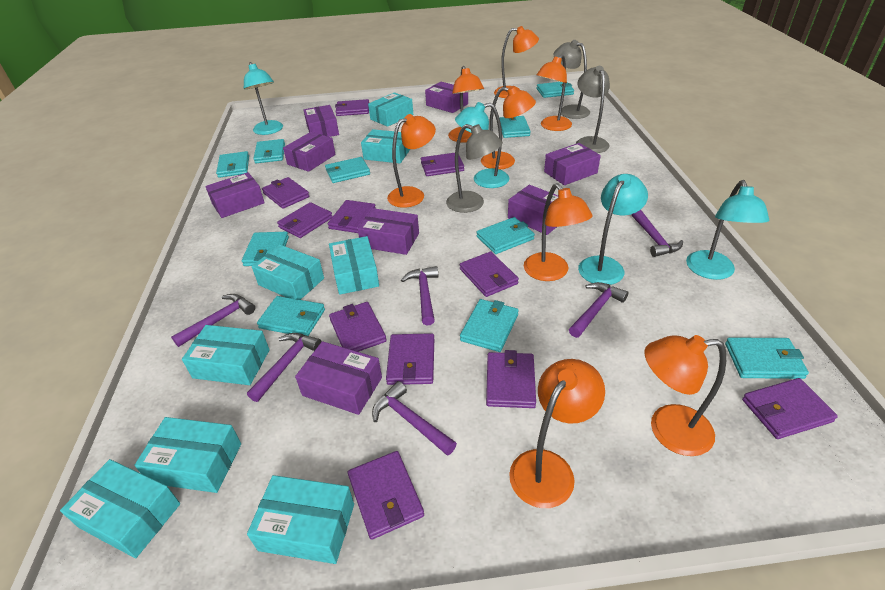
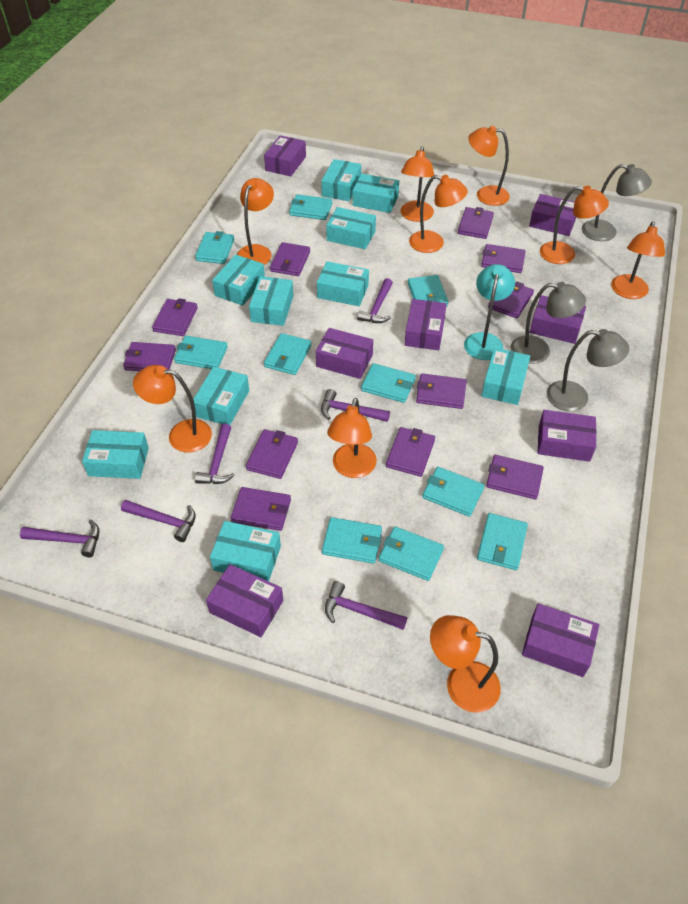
orange lamp: [387,114,436,208] [448,66,484,143] [481,86,536,169] [494,26,539,98] [509,359,605,508] [524,183,593,281] [537,55,572,131] [645,335,726,456] = 8 -> [133,365,212,452] [236,178,274,265] [327,398,377,478] [400,146,434,222] [409,175,468,253] [430,615,501,713] [468,126,510,206] [540,186,609,264] [611,221,665,299] = 9
turquoise box: [60,459,180,558] [134,417,241,493] [182,325,270,385] [247,475,354,564] [252,245,324,300] [329,236,379,295] [361,129,410,164] [368,92,413,127] = 8 -> [82,430,149,479] [193,367,249,425] [210,521,281,581] [212,255,265,306] [249,276,293,326] [317,261,369,306] [321,159,361,201] [326,207,376,249] [353,174,399,213] [482,348,530,405] = 10
turquoise lamp: [244,62,283,135] [455,102,509,188] [578,174,648,285] [686,180,769,280] = 4 -> [464,264,515,360] = 1

